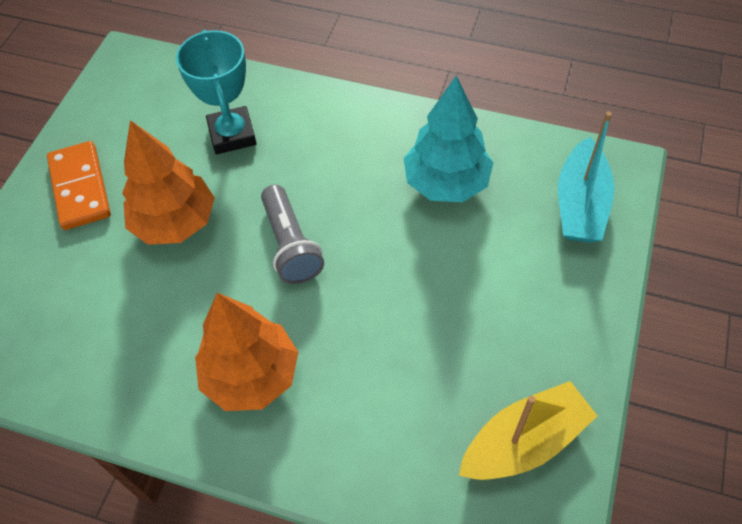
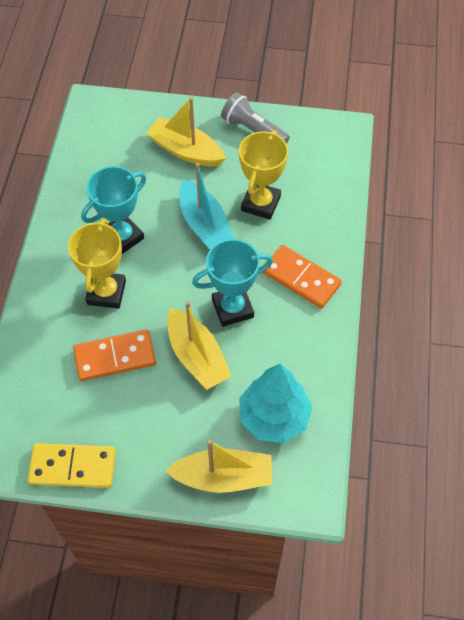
orange domino: [47,141,111,230] = 1 -> [73,329,156,381] [263,245,342,308] = 2
orange tree: [122,120,215,245] [195,293,298,411] = 2 -> none = 0
turquoise trophy: [176,30,257,154] = 1 -> [81,166,146,254] [192,239,273,327] = 2
yellow boat: [459,381,597,480] = 1 -> [146,97,226,167] [166,440,272,493] [167,301,231,390] = 3
yellow domino: none = 0 -> [28,443,116,488] = 1
yellow trophy: none = 0 -> [68,218,126,309] [239,130,288,220] = 2

